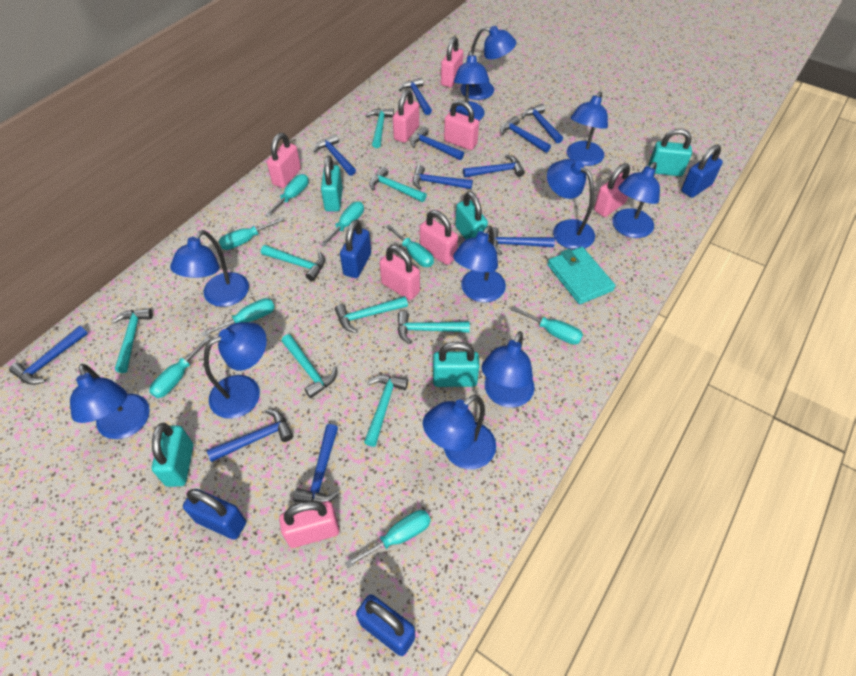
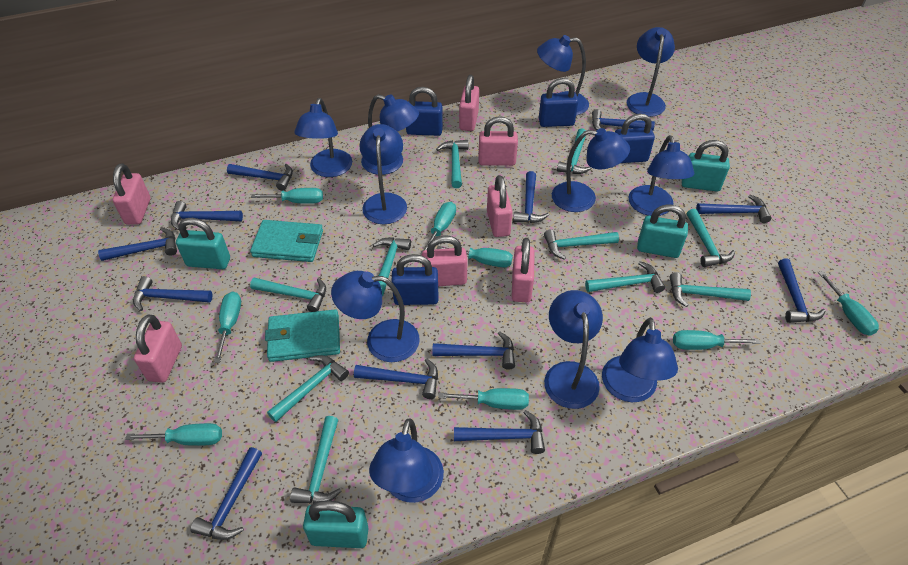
blue hammer: [9,326,88,385] [207,409,293,462] [293,424,340,502] [314,134,356,176] [399,78,432,115] [411,127,464,160] [413,165,473,190] [463,155,525,178] [489,227,555,255] [500,116,551,153] [522,104,563,144] = 11 -> [98,227,177,261] [133,276,213,311] [171,201,243,230] [190,447,262,540] [227,164,293,191] [354,358,438,399] [432,331,515,370] [454,410,545,454] [513,171,549,223] [592,109,655,131] [696,195,771,223] [778,259,826,323] = 12
pink padlock: [267,133,301,188] [279,501,339,548] [379,245,420,300] [393,89,419,143] [420,210,458,265] [441,36,463,88] [444,100,479,150] [594,163,630,217] = 8 -> [113,163,151,225] [134,315,182,383] [422,235,468,286] [459,75,479,131] [478,116,518,166] [487,175,513,237] [511,238,535,302] = 7
turquoise hammer: [113,308,153,373] [261,245,325,281] [282,334,337,398] [335,296,408,333] [364,375,408,447] [366,108,394,148] [369,167,427,202] [398,311,470,344] = 8 -> [250,278,326,312] [267,355,349,422] [290,416,342,503] [373,237,411,297] [436,140,469,188] [544,229,619,260] [557,128,592,174] [585,261,665,293] [670,272,751,307] [687,209,735,267] = 10
turquoise padlock: [152,423,193,487] [321,155,343,212] [433,342,480,387] [455,191,488,240] [648,128,692,176] = 5 -> [176,218,230,269] [303,501,369,548] [637,204,688,258] [682,140,730,191] = 4
turquoise wallet: [547,247,615,304] = 1 -> [250,220,323,262] [265,309,340,362] = 2

